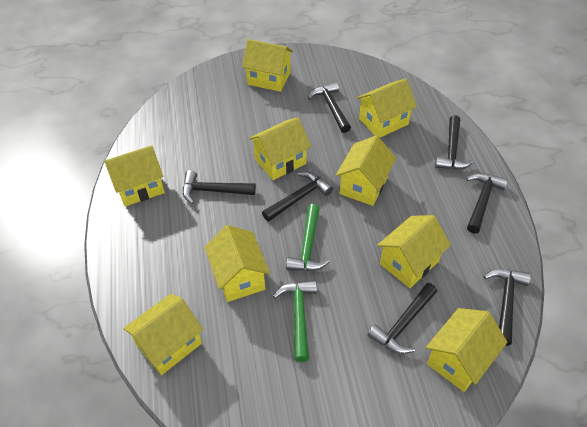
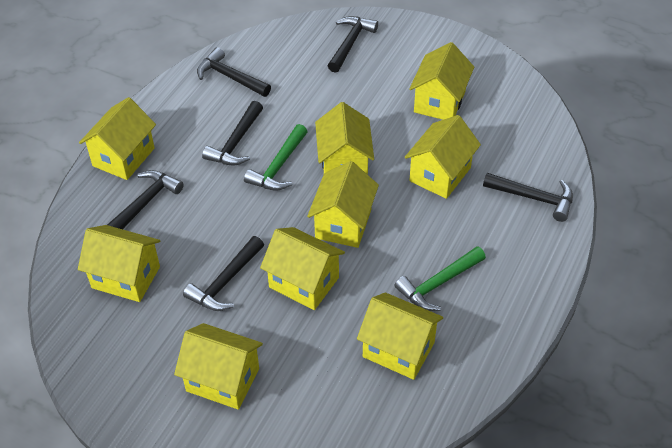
black hammer: [183,170,256,204] [262,172,333,222] [308,82,351,133] [367,283,437,354] [435,115,474,170] [466,173,508,233] [484,269,531,346] = 7 -> [107,170,184,229] [183,236,264,311] [197,47,271,97] [202,101,263,165] [328,16,378,73] [483,173,573,222] = 6

